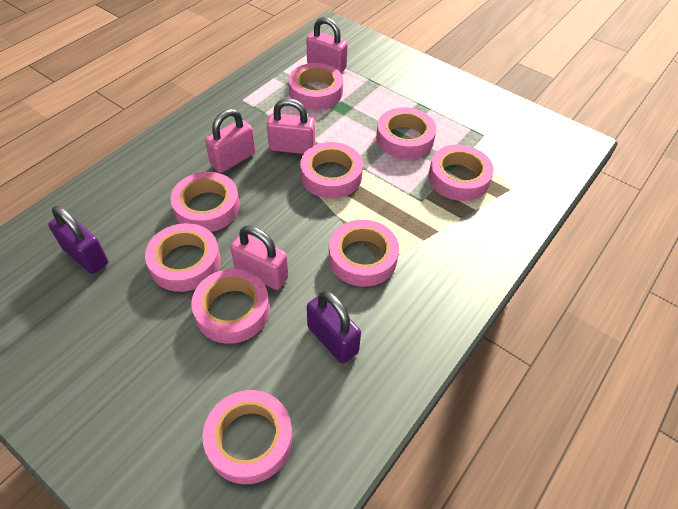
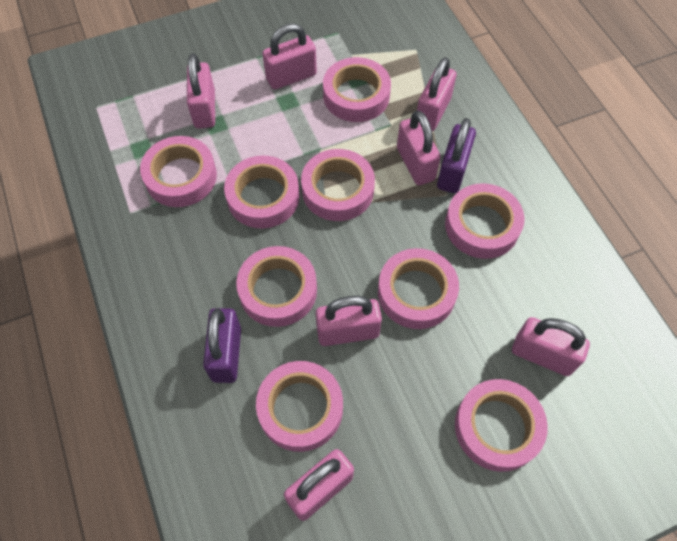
pink padlock: [205,109,255,173] [230,226,289,290] [267,98,315,154] [307,17,348,73] = 4 -> [187,54,215,129] [262,24,317,90] [284,449,354,521] [316,296,382,346] [397,110,441,185] [417,57,456,132] [512,317,590,376] = 7

